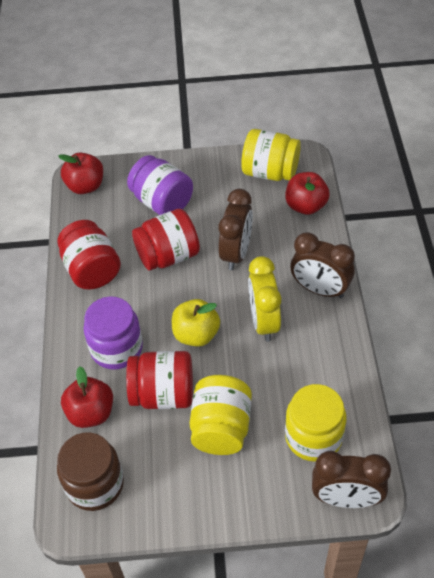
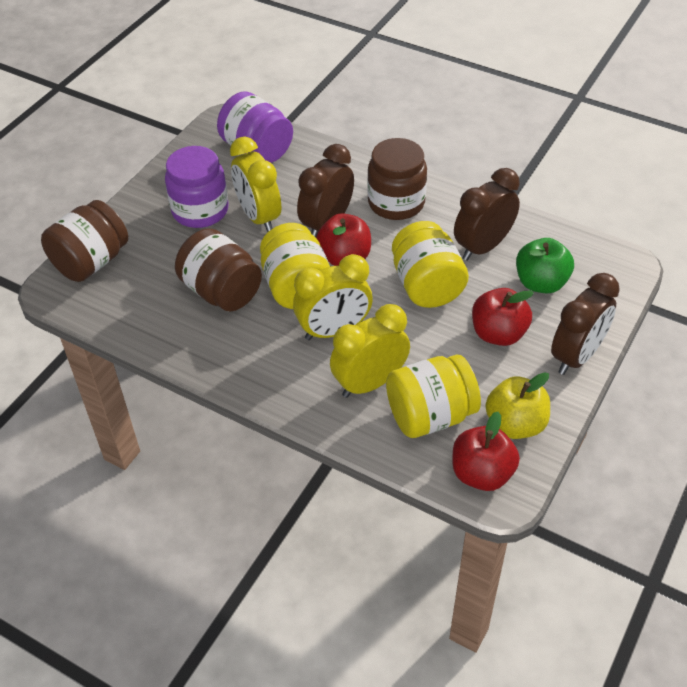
brown jar: [57,432,124,511] = 1 -> [41,200,128,282] [175,228,262,311] [367,138,427,220] = 3
green apple: none = 0 -> [516,238,574,294] = 1
red jar: [57,220,121,289] [126,351,193,409] [132,209,200,271] = 3 -> none = 0
yellow clock: [248,256,281,342] = 1 -> [230,137,281,232] [293,254,373,340] [330,304,410,398] = 3

